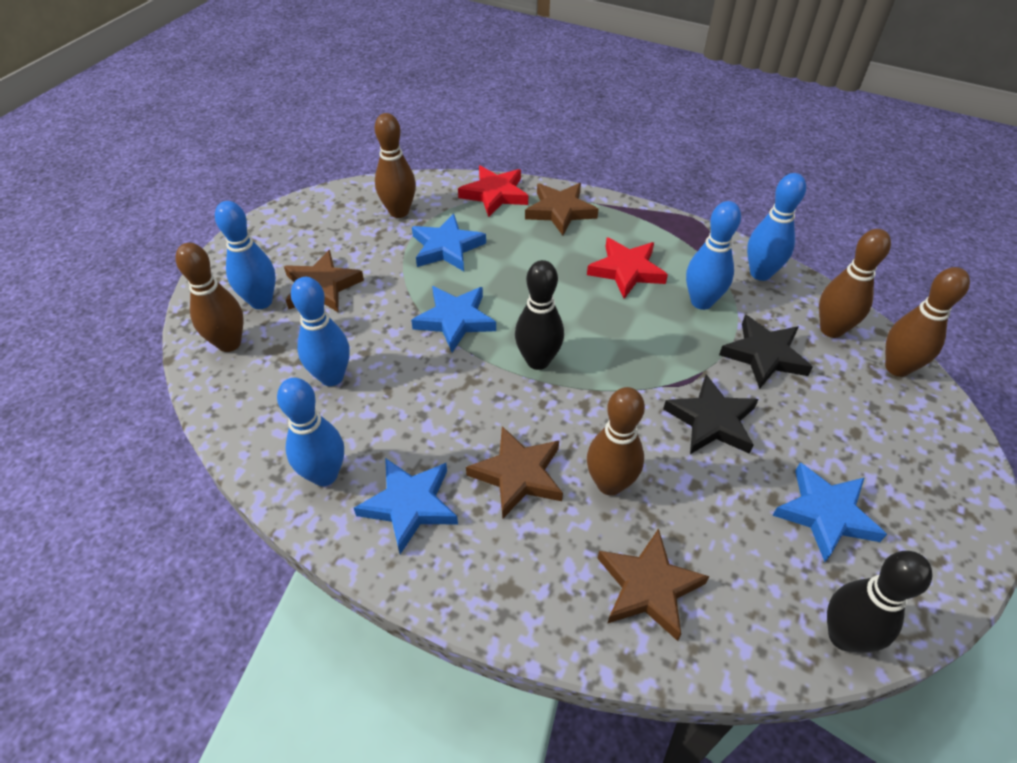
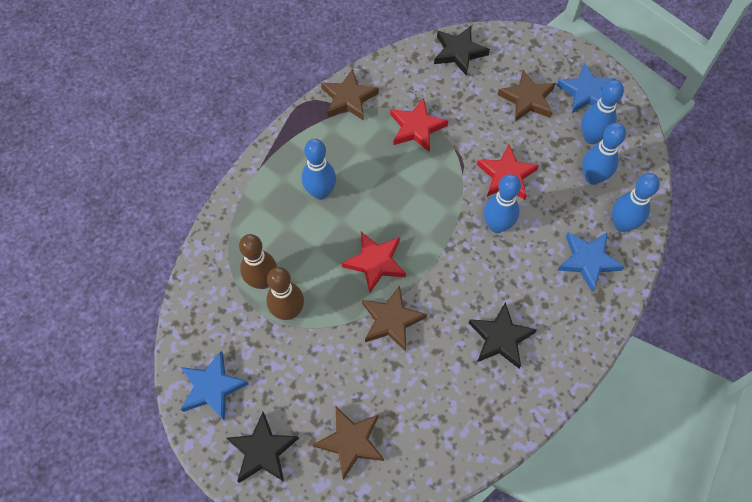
black bowling pin: [515,260,564,370] [827,551,932,652] = 2 -> none = 0
black star: [663,374,759,454] [719,315,813,389] = 2 -> [226,412,299,483] [434,26,490,76] [469,302,537,368] = 3
blue star: [354,458,458,554] [411,286,496,352] [412,213,486,271] [772,463,887,562] = 4 -> [180,351,248,421] [556,63,616,113] [558,232,625,292] = 3
brown bowling pin: [175,243,243,352] [375,113,416,218] [587,387,645,496] [819,229,891,338] [885,267,970,377] = 5 -> [239,234,277,289] [266,267,304,320] = 2
red star: [458,166,528,217] [587,237,668,299] = 2 -> [342,232,406,293] [390,98,448,152] [477,145,539,200] = 3

